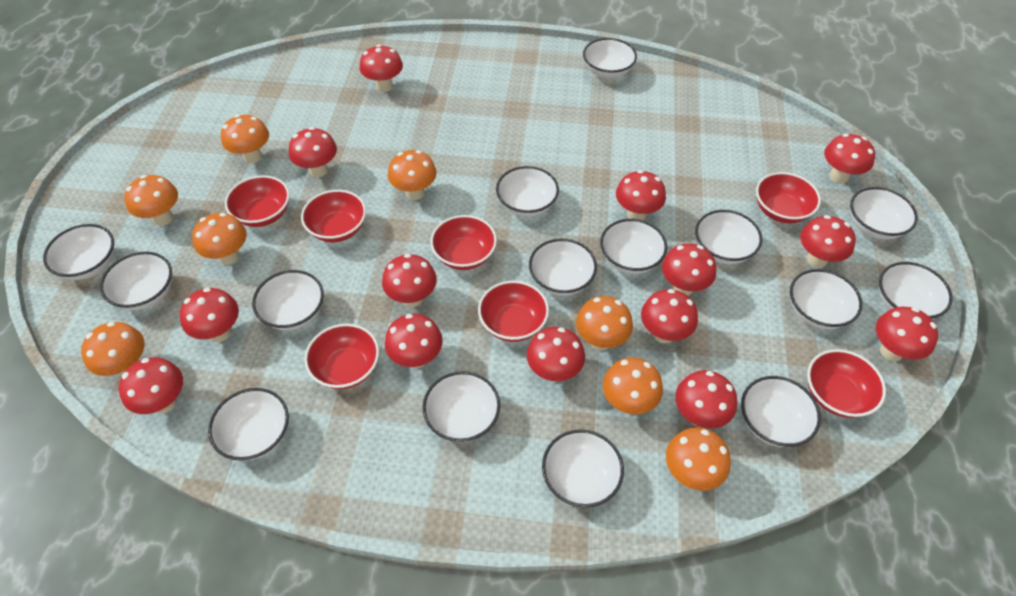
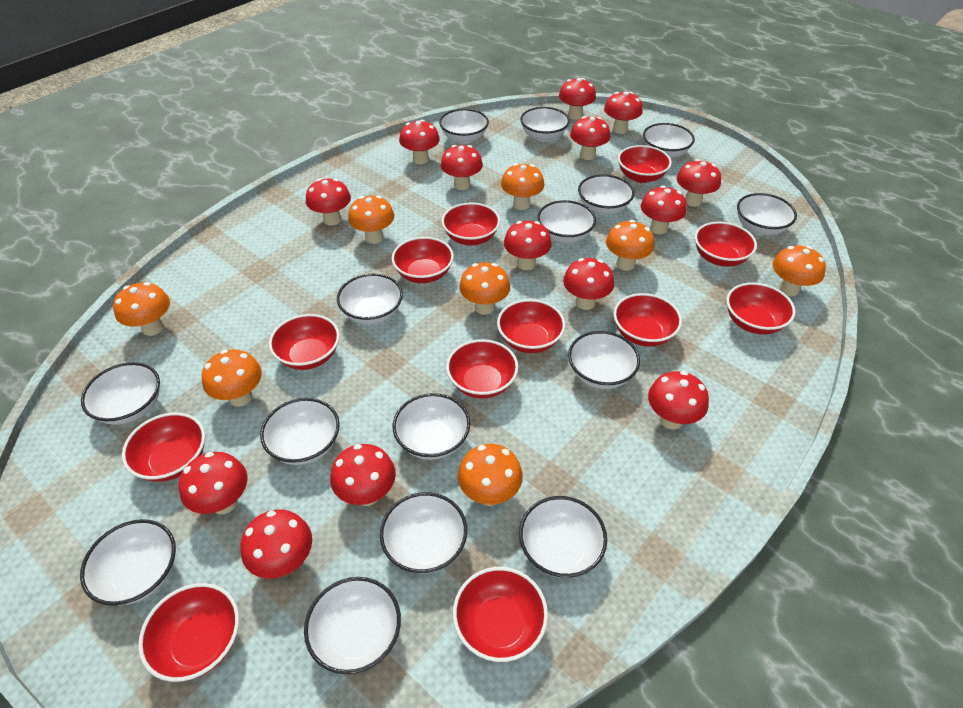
red bowl: [225,175,290,227] [301,190,366,242] [304,324,379,389] [430,215,497,270] [478,281,549,342] [756,172,821,223] [807,349,886,418] = 7 -> [122,412,205,482] [138,583,239,682] [269,314,340,370] [392,237,454,283] [442,202,500,245] [446,339,518,399] [453,567,548,662] [497,299,565,353] [613,293,682,347] [618,145,672,183] [695,222,757,267] [726,282,796,335] = 12

